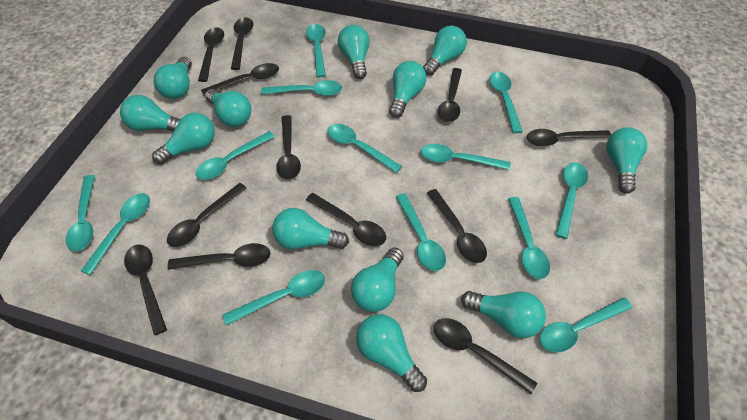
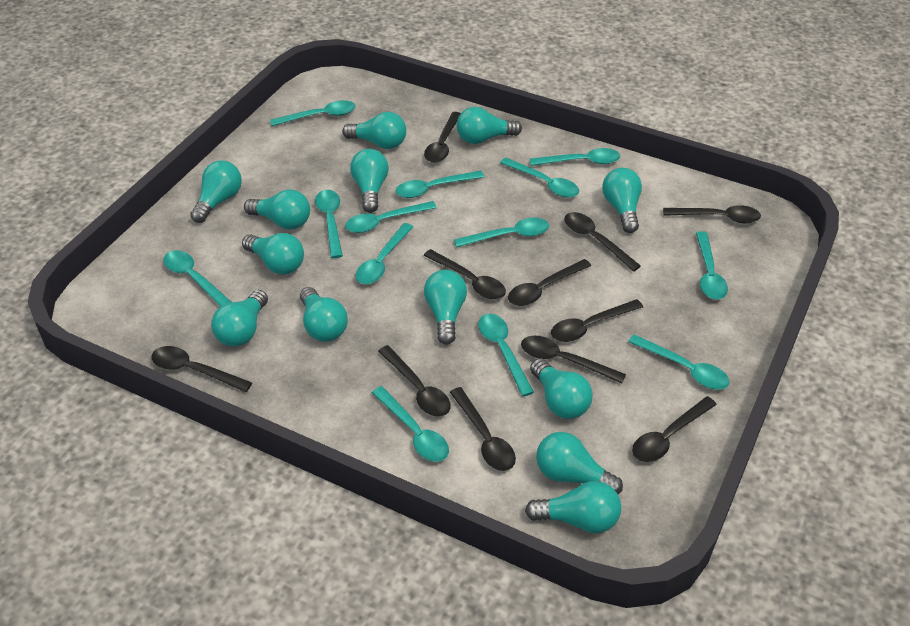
black spoon: [124,244,167,335] [167,183,247,247] [168,243,271,270] [198,27,224,82] [201,63,279,96] [231,17,253,70] [276,115,301,180] [306,193,386,246] [427,189,487,263] [434,318,537,394] [438,68,462,122] [527,129,611,147] = 12 -> [151,346,252,392] [378,345,451,417] [423,249,506,299] [424,112,461,163] [450,387,516,471] [508,259,591,306] [521,336,626,383] [551,299,643,342] [564,212,641,272] [632,396,717,462] [663,205,761,223] = 11
turquoise light bulb: [120,95,180,131] [152,113,215,165] [154,57,192,99] [205,89,251,127] [272,208,349,250] [338,25,370,79] [351,247,404,312] [356,314,427,392] [389,61,427,118] [423,26,467,76] [461,291,546,338] [606,127,647,194] = 12 -> [190,160,242,223] [211,290,268,347] [242,233,304,275] [244,189,310,230] [300,287,348,342] [342,112,406,149] [350,149,389,213] [424,270,467,345] [457,107,522,144] [525,481,621,533] [530,358,592,419] [536,432,623,494] [602,168,642,233] = 13

